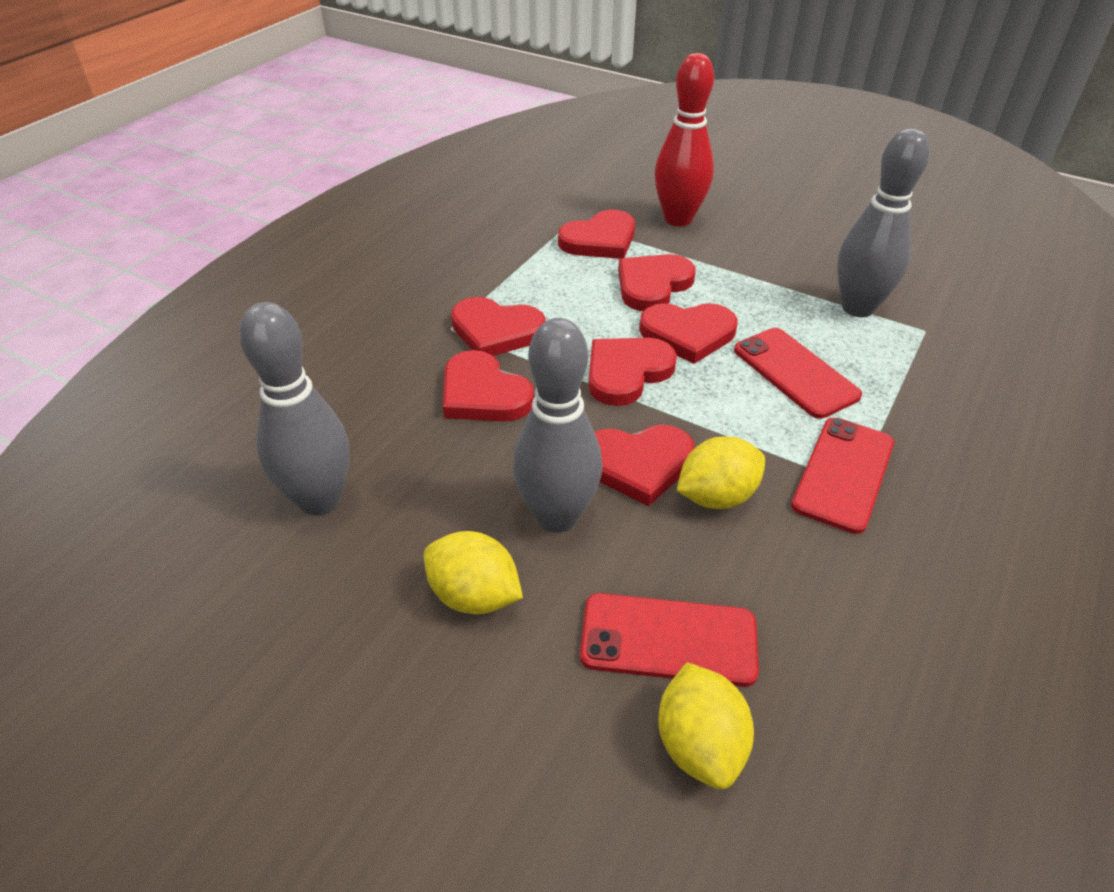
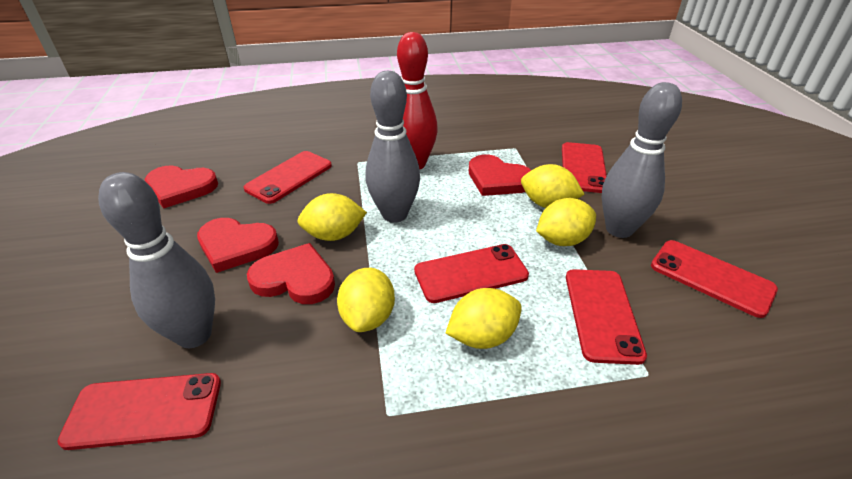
red heart: [443,350,534,422] [451,297,546,356] [558,210,635,259] [588,338,677,406] [594,425,695,506] [618,254,696,311] [639,303,738,364] = 7 -> [145,165,218,208] [197,218,279,273] [247,243,335,304] [469,154,531,196] = 4
red phone: [580,593,759,687] [734,328,862,419] [791,418,894,534] = 3 -> [57,373,221,450] [244,151,332,204] [414,244,529,303] [562,142,607,193] [566,269,647,365] [651,240,778,318] = 6
yellow lemon: [424,531,523,614] [658,662,754,789] [677,437,765,509] = 3 -> [297,193,367,241] [337,268,395,332] [446,288,522,349] [521,164,585,208] [536,198,596,246] = 5

